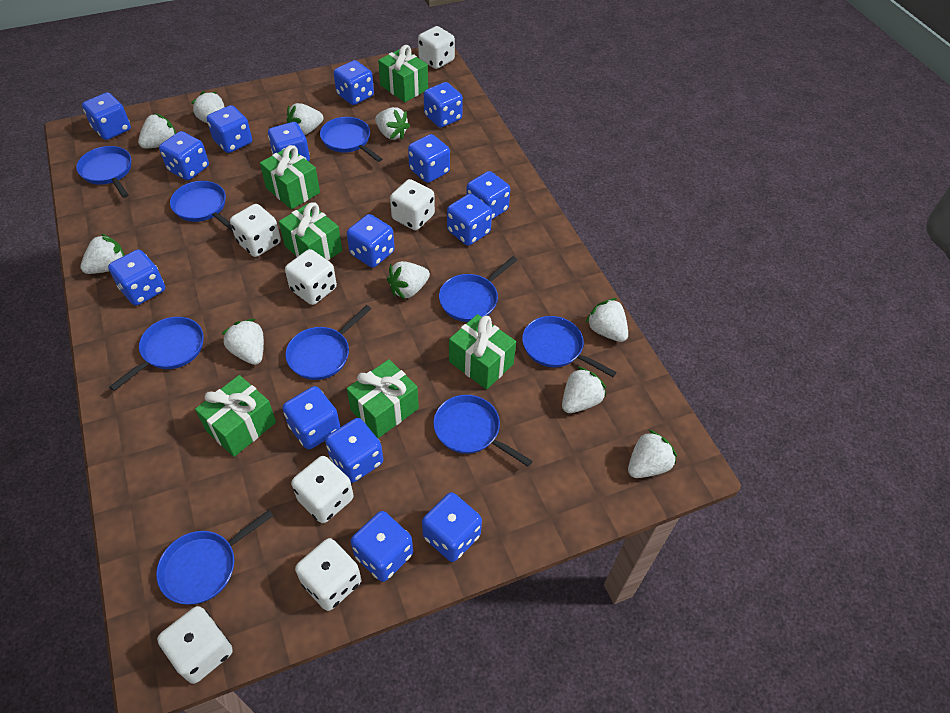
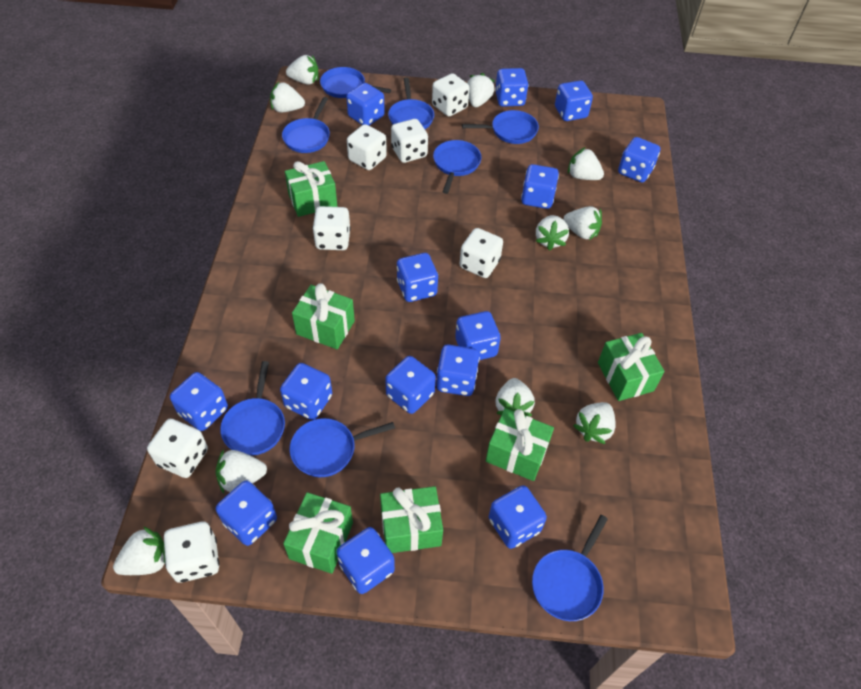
blue dice: [82,92,131,140] [108,249,165,306] [159,131,209,180] [207,105,252,153] [268,122,310,162] [282,386,340,449] [325,418,383,483] [334,60,374,105] [347,214,395,268] [351,511,413,582] [408,134,450,183] [422,492,482,562] [424,82,463,128] [447,193,492,246] [466,171,510,219] = 15 -> [170,372,228,431] [216,481,277,546] [280,363,332,420] [337,527,395,594] [346,83,385,126] [385,356,436,414] [397,253,438,302] [436,344,480,396] [455,311,501,360] [489,485,547,549] [495,68,528,107] [521,164,559,209] [555,80,593,121] [618,137,660,182] = 14
blue pan: [76,146,131,198] [109,317,204,391] [156,510,273,605] [170,181,233,232] [285,305,371,380] [320,117,382,162] [433,395,532,467] [439,256,517,322] [522,316,617,377] = 9 -> [220,361,285,456] [282,97,330,153] [289,418,395,477] [320,67,391,98] [388,77,434,129] [433,140,482,194] [462,110,539,144] [532,515,608,621] = 8

